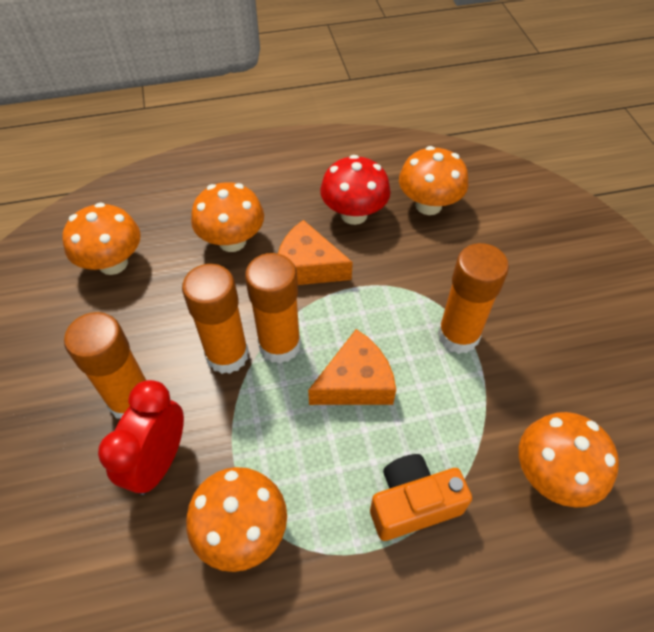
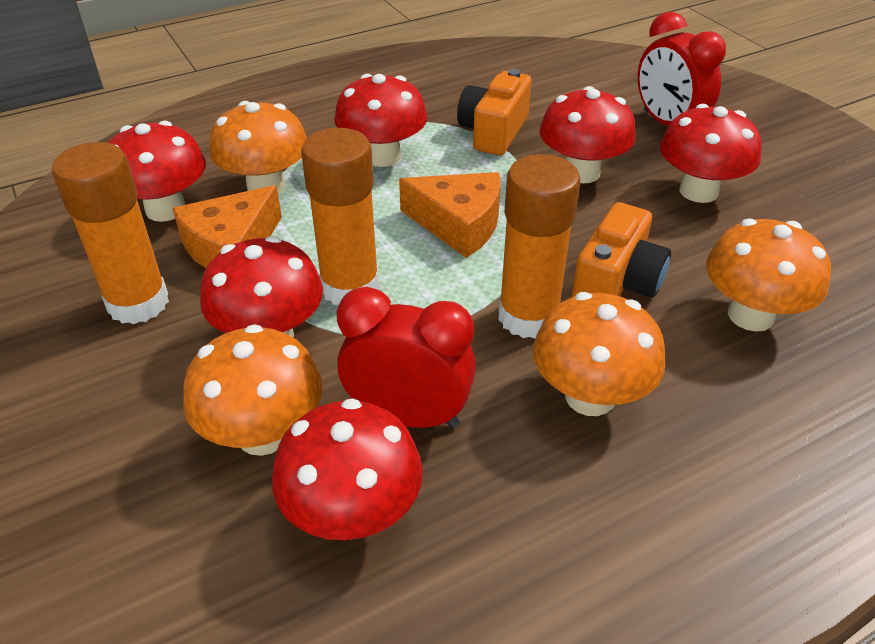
orange camera: [370,454,472,541] = 1 -> [457,69,532,155] [572,202,671,298] = 2
orange glue stick: [64,312,147,418] [182,264,249,374] [245,253,301,364] [437,243,509,354] = 4 -> [52,142,169,324] [301,128,379,305] [499,154,580,339] = 3
orange mushroom: [62,203,141,275] [186,467,287,572] [191,182,264,252] [399,146,468,215] [519,412,619,508] = 5 -> [183,324,323,456] [210,101,307,194] [533,292,666,416] [706,219,831,332] = 4
red clock: [98,380,184,495] = 1 -> [337,286,476,428] [638,12,726,126] = 2
red mushroom: [320,155,391,225] = 1 -> [108,121,206,222] [200,236,323,338] [272,398,423,540] [334,74,427,167] [539,86,636,183] [660,104,761,203] = 6

